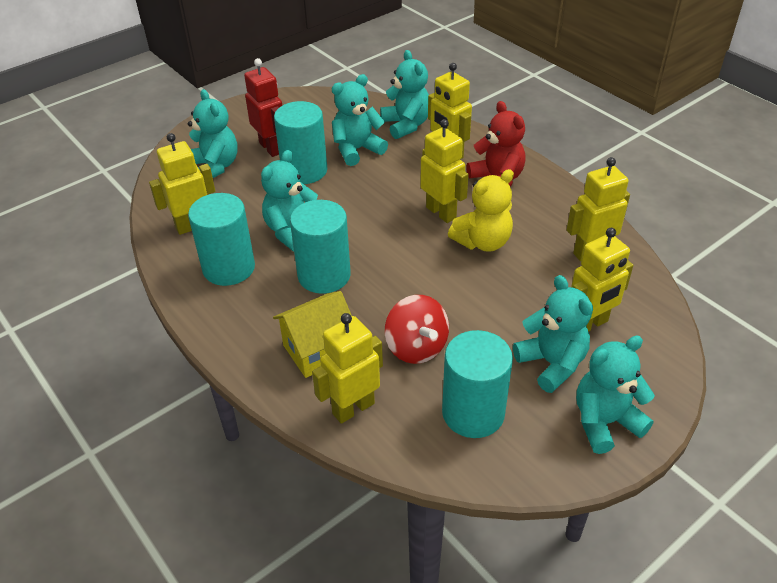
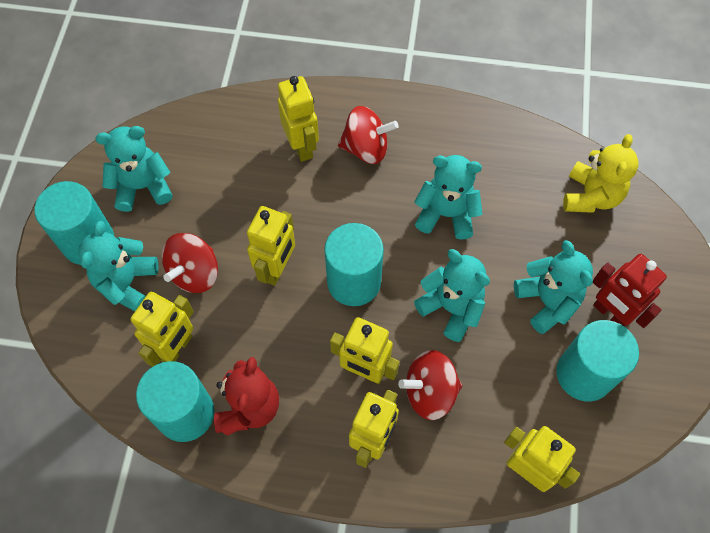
red spinning top: [385,295,449,364] = 1 -> [162,233,218,293] [338,106,399,164] [398,350,462,420] = 3
turquoise teddy bear: [188,89,238,178] [261,150,318,252] [332,74,388,166] [380,50,429,139] [513,275,593,393] [576,336,655,454] = 6 -> [78,221,158,311] [96,126,172,212] [414,155,482,240] [414,249,490,342] [514,240,593,334] = 5
yellow house: [273,291,352,378] = 1 -> none = 0

